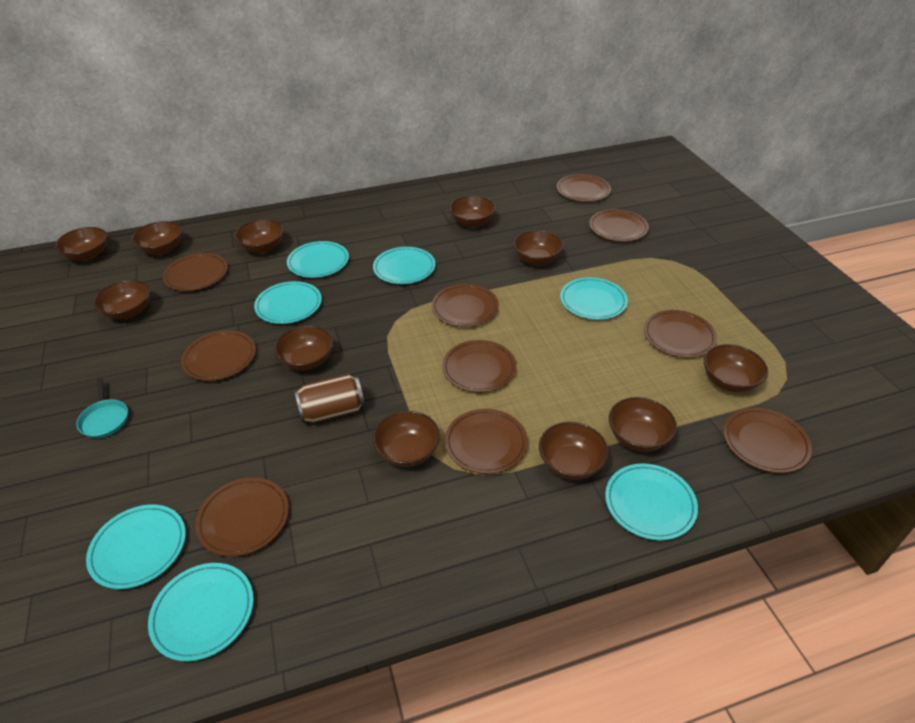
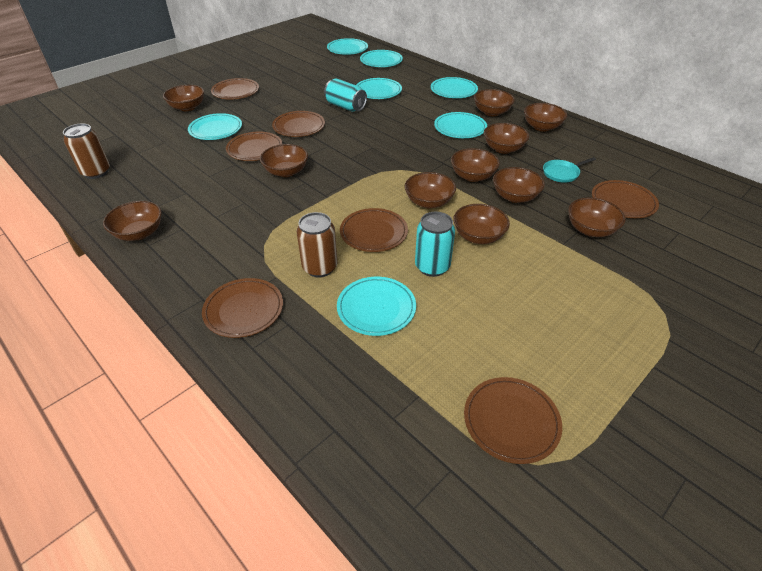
brown can: [294,374,365,423] = 1 -> [63,123,110,179] [296,212,338,277] = 2
brown plate: [163,253,228,291] [181,330,256,381] [195,478,289,557] [432,284,499,327] [442,340,517,392] [445,409,528,474] [557,174,611,202] [589,209,649,242] [644,310,717,358] [723,407,812,473] = 10 -> [202,278,283,338] [211,78,259,100] [226,132,283,161] [272,111,325,137] [340,208,408,252] [464,377,562,464] [592,180,659,218] = 7
turquoise can: none = 0 -> [324,78,367,112] [415,212,455,277] = 2

